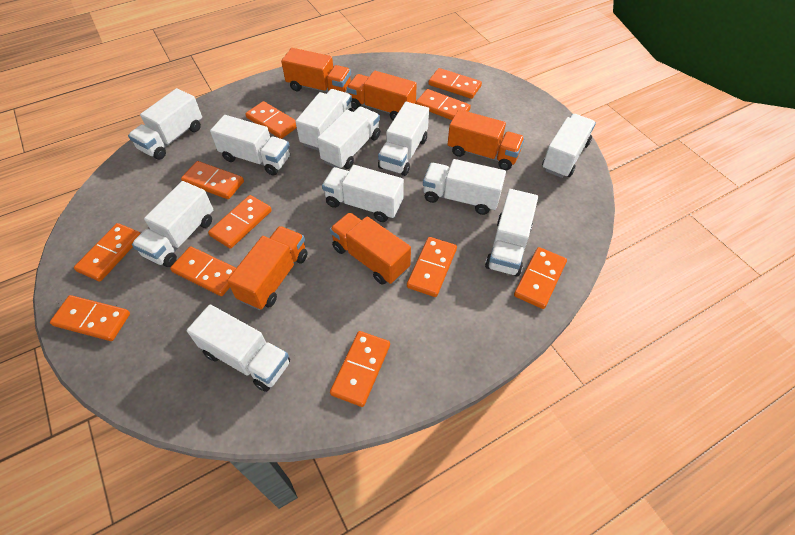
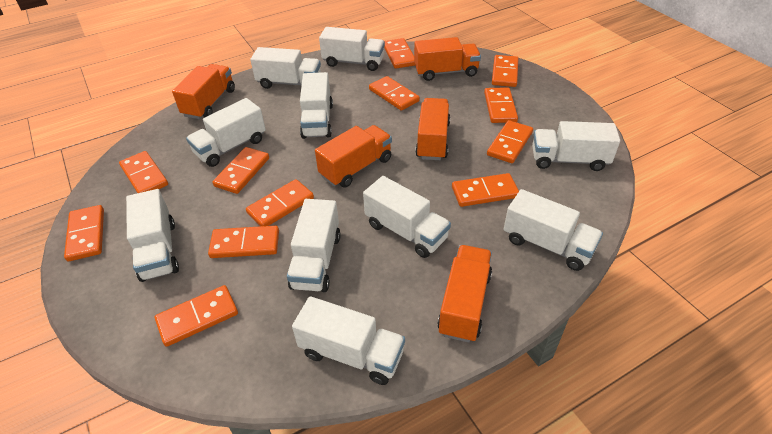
orange domino: [50,295,130,341] [74,223,141,282] [170,246,236,296] [181,161,244,199] [208,195,272,249] [245,101,297,139] [330,331,390,407] [407,237,457,297] [416,89,471,120] [428,68,482,99] [514,247,567,309] = 11 -> [64,205,104,262] [119,151,168,193] [155,285,238,347] [208,226,279,258] [213,147,269,194] [246,179,314,226] [369,76,420,111] [384,38,415,69] [452,173,519,207] [484,87,518,123] [487,120,533,163] [492,55,518,87] = 12
white truck: [128,88,202,160] [132,181,213,267] [187,304,290,392] [210,115,290,176] [295,89,353,151] [317,107,380,169] [322,165,404,222] [378,102,429,176] [423,159,506,215] [485,189,538,277] [542,114,596,178] = 11 -> [126,189,179,282] [186,98,266,167] [250,47,321,89] [287,199,341,292] [292,296,405,385] [300,72,333,139] [319,27,385,71] [363,176,451,258] [504,189,603,271] [532,121,620,171] = 10

